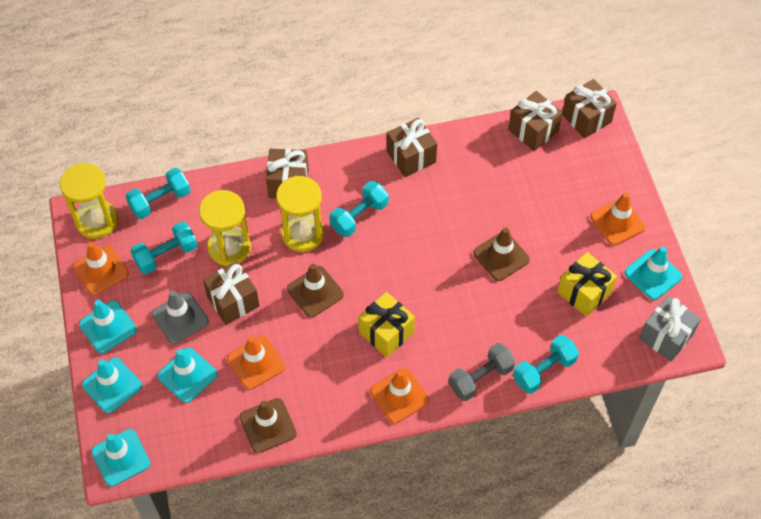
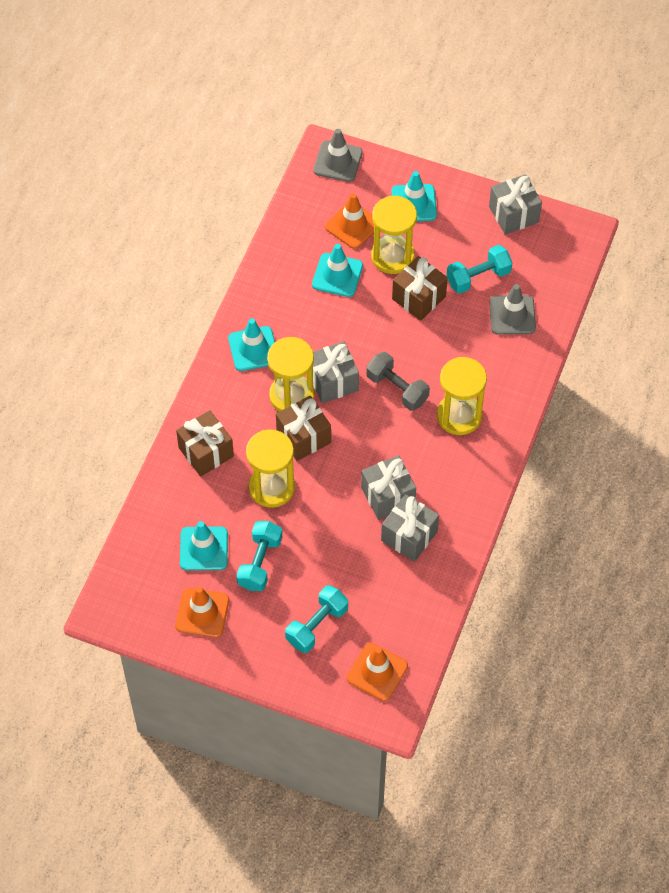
brown gift: [203,261,260,325] [266,149,309,198] [387,118,437,177] [508,91,563,151] [562,79,617,138] = 5 -> [176,410,234,477] [276,396,331,461] [392,256,448,321] = 3
brown traffic cone: [240,398,297,453] [287,264,344,317] [473,227,530,281] = 3 -> none = 0
grey gift: [639,296,701,361] = 1 -> [313,341,359,403] [361,455,416,520] [381,494,439,562] [489,174,542,235] = 4
grey traffic cone: [152,290,209,344] = 1 -> [313,129,363,182] [489,284,536,335] = 2
orange traffic cone: [73,242,129,295] [227,336,285,390] [370,368,429,423] [590,192,646,246] = 4 -> [175,586,229,638] [325,193,374,249] [347,643,408,701] = 3
turquoise dumbbell: [125,168,191,219] [130,221,197,274] [329,181,389,237] [513,335,579,394] = 4 -> [236,521,282,591] [285,585,348,653] [446,245,512,294] = 3
turquoise traffic cone: [79,300,137,353] [82,357,142,413] [91,429,150,487] [157,347,217,403] [625,246,682,300] = 5 -> [180,521,228,571] [228,318,275,371] [312,244,363,297] [392,171,437,221] = 4
yellow gift: [358,292,415,357] [557,252,617,317] = 2 -> none = 0
yellow hourglass: [60,162,118,239] [199,190,251,266] [276,176,324,252] = 3 -> [246,430,295,508] [267,337,315,411] [371,195,417,274] [437,357,487,435] = 4

